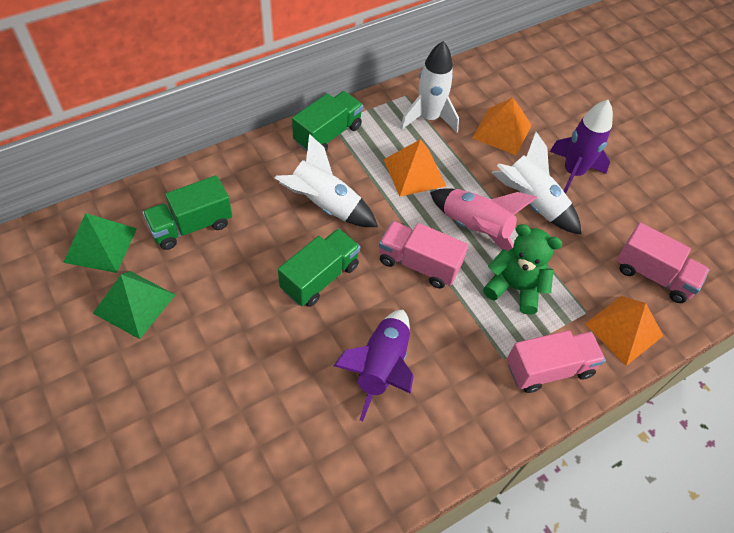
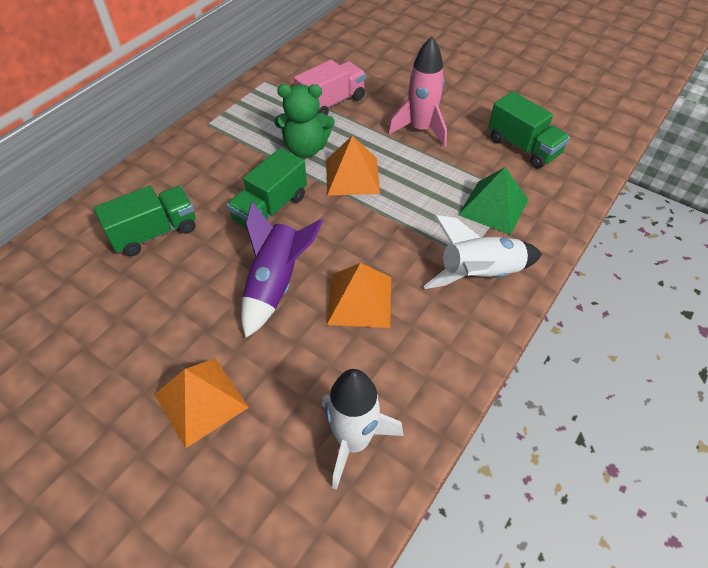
green pyramid: [63,213,137,273] [93,271,175,339] = 2 -> [459,167,529,235] = 1
pink truck: [379,221,468,289] [507,330,606,393] [617,223,710,303] = 3 -> [294,60,366,115] = 1
purple rocket: [334,310,414,421] [550,100,613,194] = 2 -> [241,202,323,338] = 1
white rocket: [275,134,378,227] [400,41,459,133] [492,132,581,234] = 3 -> [322,369,404,490] [424,215,542,289] = 2

